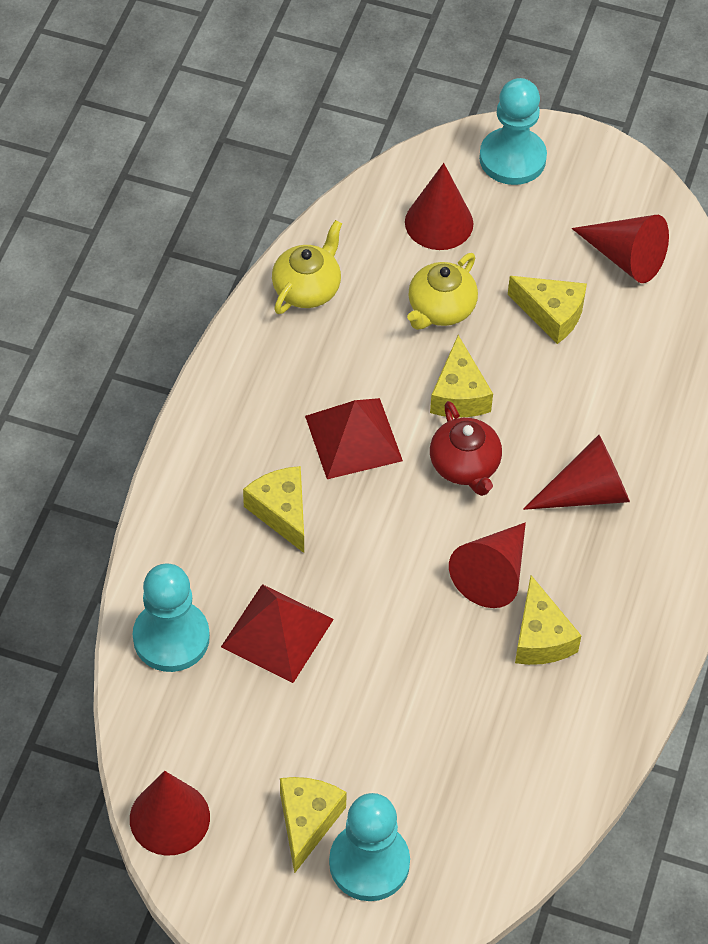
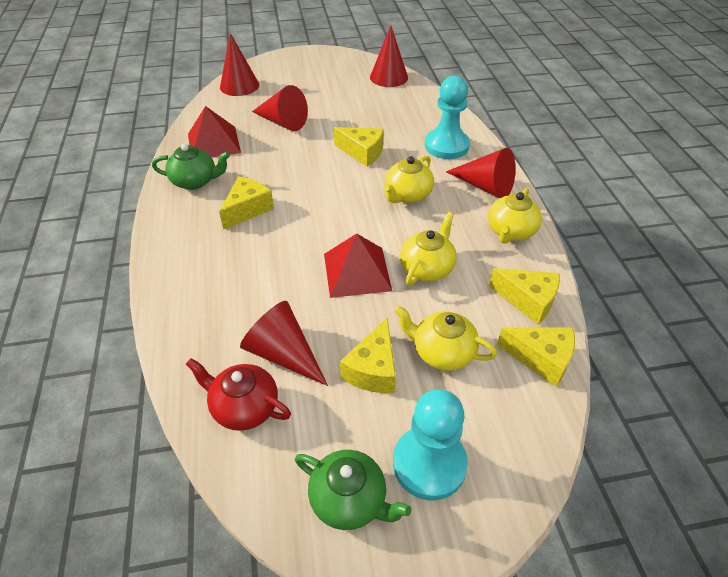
green teapot: none = 0 -> [152,144,230,190] [295,450,411,530] = 2
turquoise pawn: [133,563,210,672] [329,793,410,901] [479,78,547,185] = 3 -> [393,389,468,501] [425,76,470,159] = 2
yellow teapot: [272,220,342,314] [407,253,478,330] = 2 -> [384,155,434,203] [394,306,497,371] [400,212,457,286] [488,188,542,244] = 4

